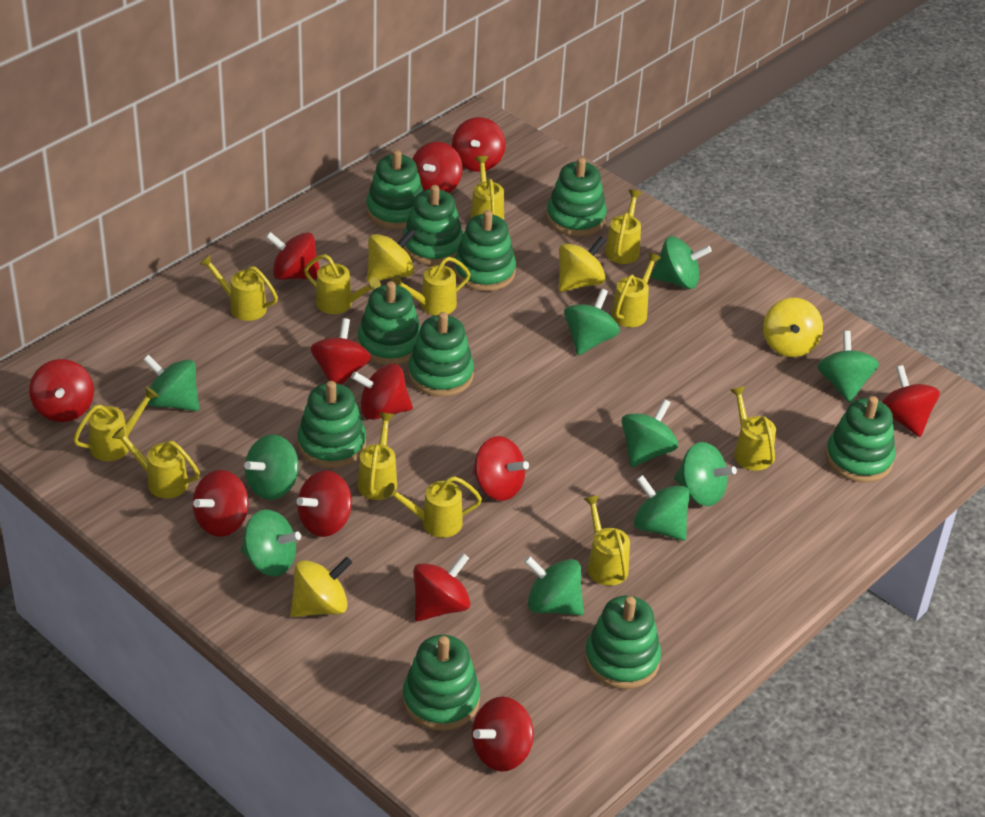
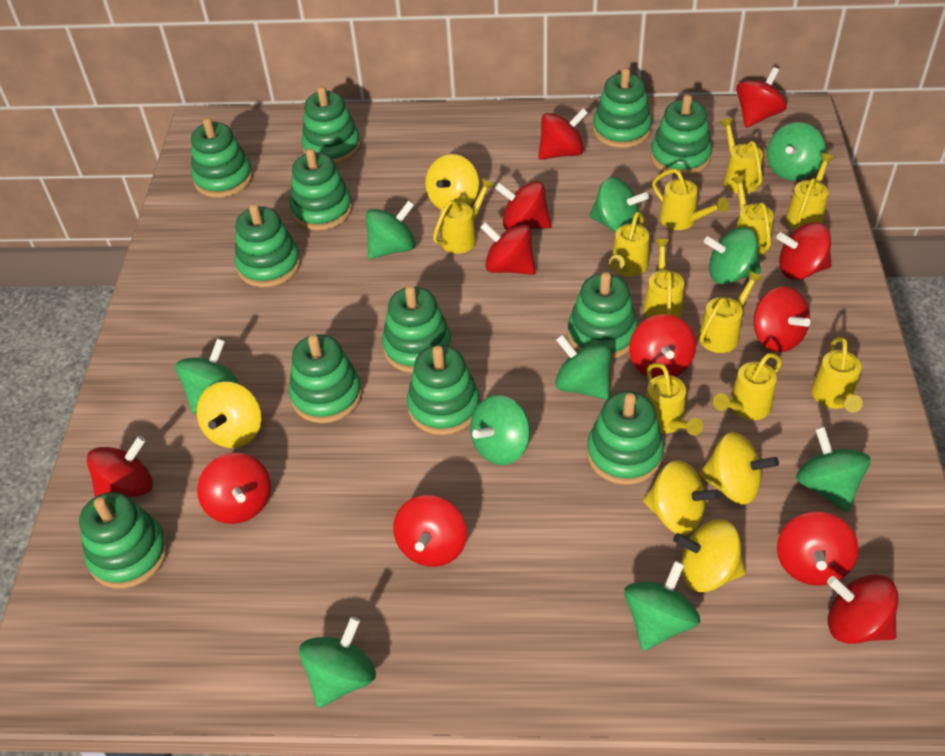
green stacking toy: [297,381,366,468] [358,281,421,365] [366,150,423,229] [403,185,463,265] [403,635,480,731] [408,312,474,397] [454,210,516,291] [546,157,607,236] [585,596,661,689] [826,396,895,483] = 10 -> [79,492,168,589] [191,118,253,198] [234,204,301,287] [289,334,362,423] [290,149,352,231] [301,86,361,165] [382,286,452,373] [407,345,480,435] [568,272,638,359] [587,391,664,485] [593,68,652,148] [651,95,712,176] = 12
yellow spinning top: [290,557,352,617] [367,228,416,282] [559,236,606,292] [763,298,823,357] = 4 -> [197,382,261,448] [425,154,479,210] [643,460,720,535] [673,519,746,592] [699,432,779,505] = 5
yellow watering can: [73,386,159,461] [112,426,200,499] [199,254,278,321] [304,254,381,314] [357,413,397,500] [384,476,482,538] [391,257,471,315] [470,156,504,220] [584,495,630,586] [605,190,642,264] [611,252,661,327] [730,386,776,471] = 12 -> [433,178,494,254] [609,211,649,277] [643,239,684,319] [646,363,703,436] [652,169,729,230] [699,270,762,353] [713,353,782,420] [720,118,763,194] [732,175,774,256] [786,153,835,229] [811,337,863,413] = 11

